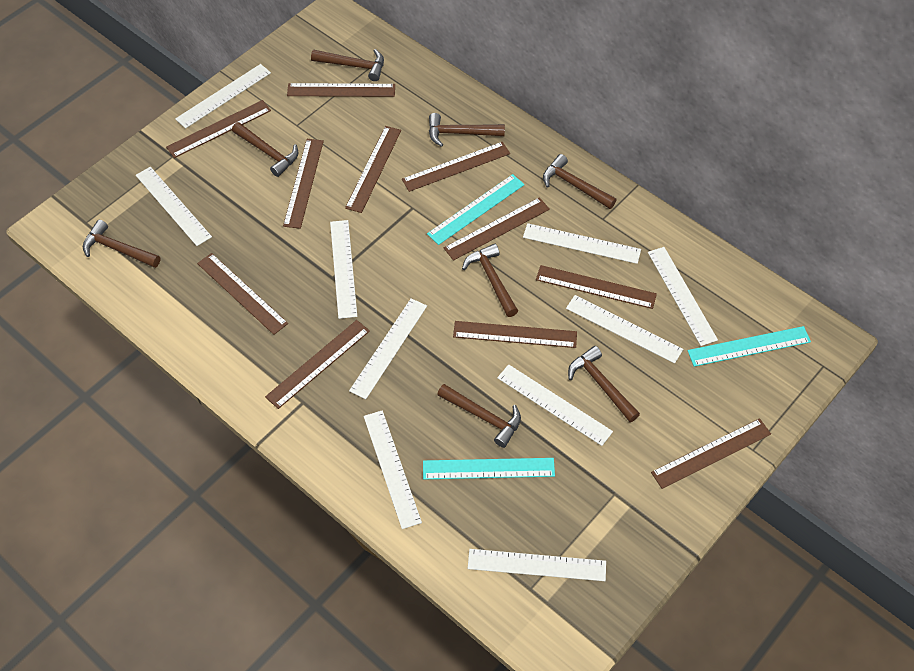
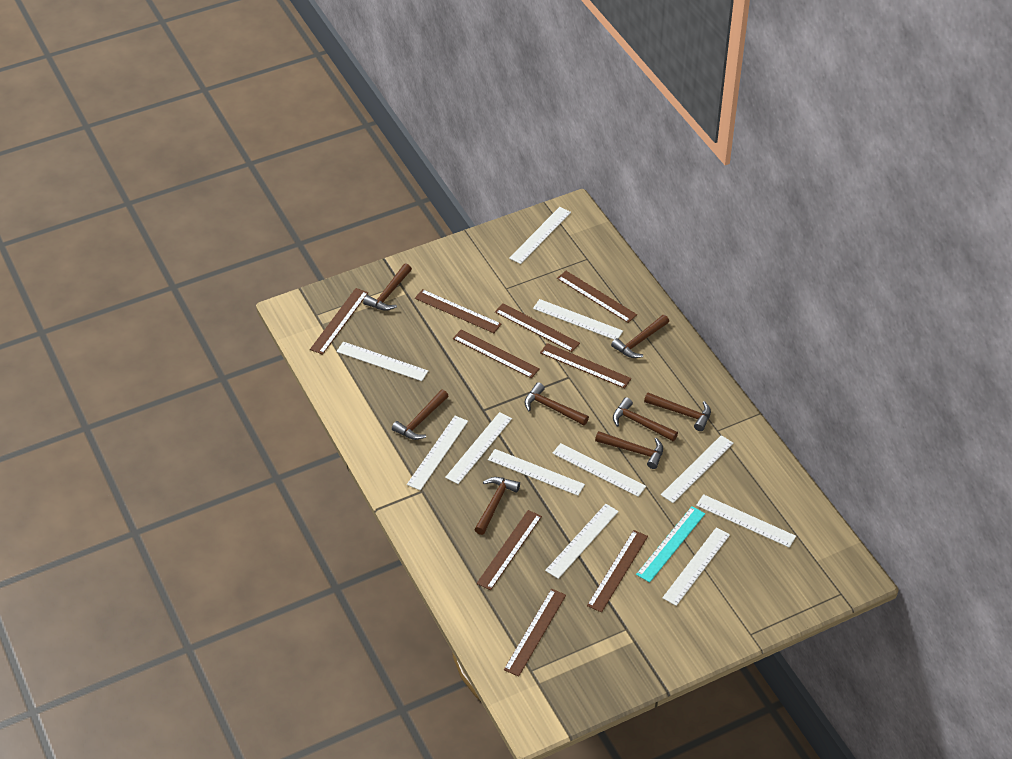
brown ruler: [166,100,271,158] [197,253,288,335] [265,320,370,409] [283,139,324,229] [287,83,395,97] [345,126,401,213] [402,142,510,192] [444,197,550,261] [453,321,577,348] [536,265,657,309] [651,418,771,489] = 11 -> [310,288,368,355] [415,289,501,333] [453,330,539,378] [477,510,542,590] [495,303,580,352] [504,589,566,677] [540,343,632,389] [557,271,637,323] [587,530,648,613] = 9
turquoise ruler: [423,458,555,479] [427,174,525,245] [688,326,811,367] = 3 -> [636,506,705,582] = 1
white ruler: [136,167,212,246] [175,64,271,129] [330,220,357,319] [349,298,427,399] [364,410,422,529] [468,549,606,581] [497,364,613,446] [523,223,641,264] [566,295,683,363] [648,247,718,346] = 10 -> [336,342,428,381] [407,416,468,490] [445,412,512,484] [488,449,585,496] [509,207,571,264] [533,299,623,339] [545,504,619,579] [552,443,646,497] [661,435,734,503] [662,527,730,606] [696,494,796,548] = 11

